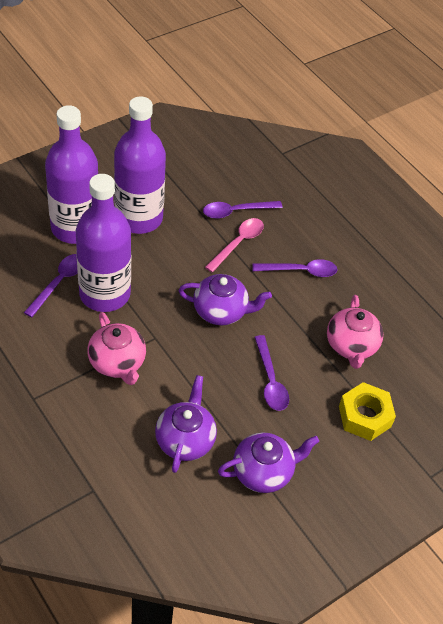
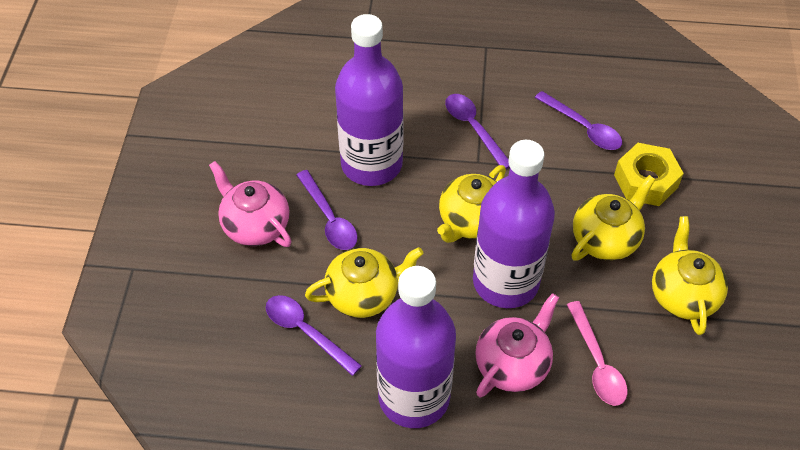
purple teapot: [155,375,217,473] [179,274,272,325] [218,432,319,493] = 3 -> none = 0
yellow teapot: none = 0 -> [305,247,424,318] [437,165,506,243] [571,175,656,261] [652,216,728,335] = 4

